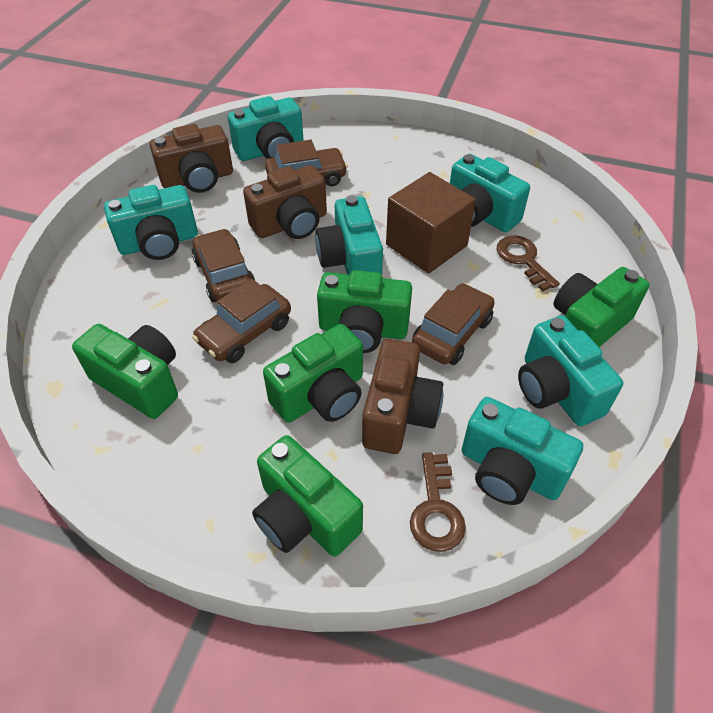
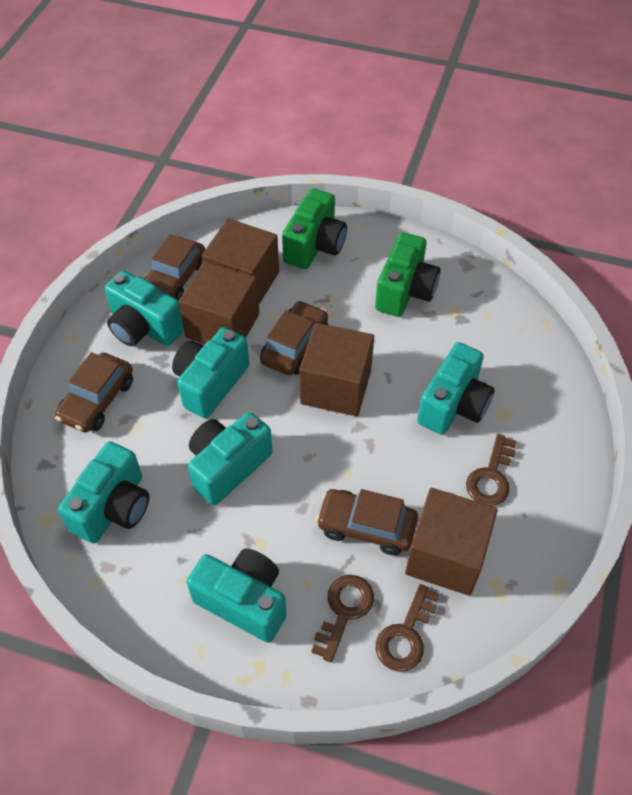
brown camera: [150,124,233,193] [243,165,327,239] [362,339,443,454] = 3 -> none = 0
brown cube: [386,172,476,273] = 1 -> [178,261,259,344] [202,219,279,304] [299,323,374,416] [405,488,498,596] = 4
brown key: [410,452,466,552] [497,236,560,292] = 2 -> [311,575,374,662] [376,584,440,672] [466,434,516,506] = 3
green camera: [72,324,178,419] [252,435,363,557] [263,324,363,423] [317,270,412,353] [553,267,650,347] = 5 -> [282,188,347,269] [375,232,440,317] = 2

